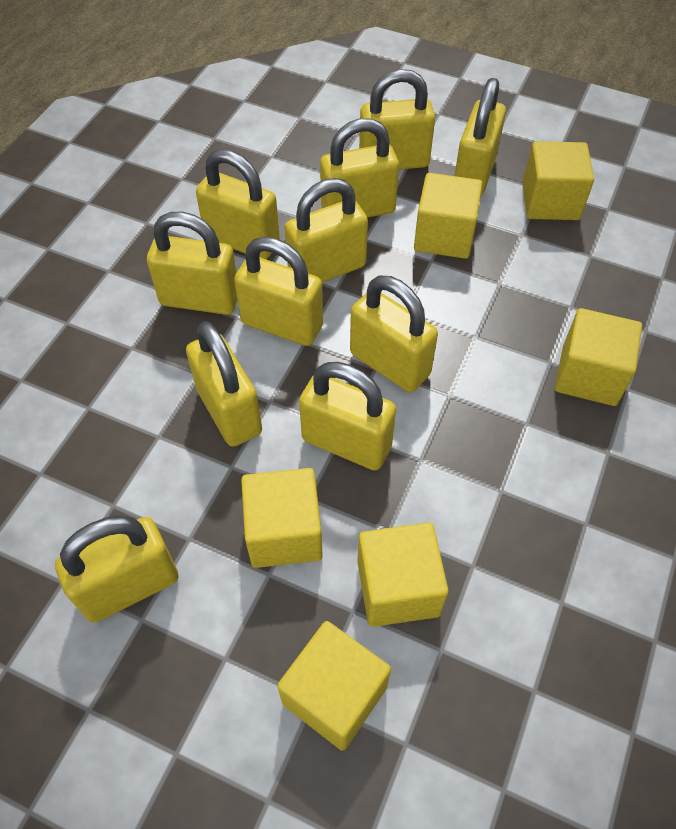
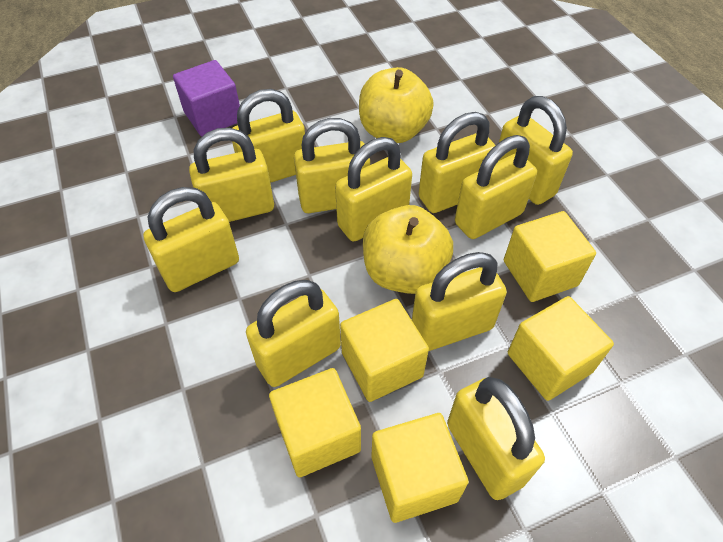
purple cube: none = 0 -> [173,60,240,137] = 1
yellow apple: none = 0 -> [359,67,434,143] [363,205,453,294] = 2
yellow cube: [241,468,323,568] [277,621,391,750] [357,523,449,627] [414,173,482,259] [522,141,594,220] [555,308,642,406] = 6 -> [269,368,361,477] [340,299,429,402] [371,413,469,523] [504,211,596,302] [508,296,614,401] = 5

